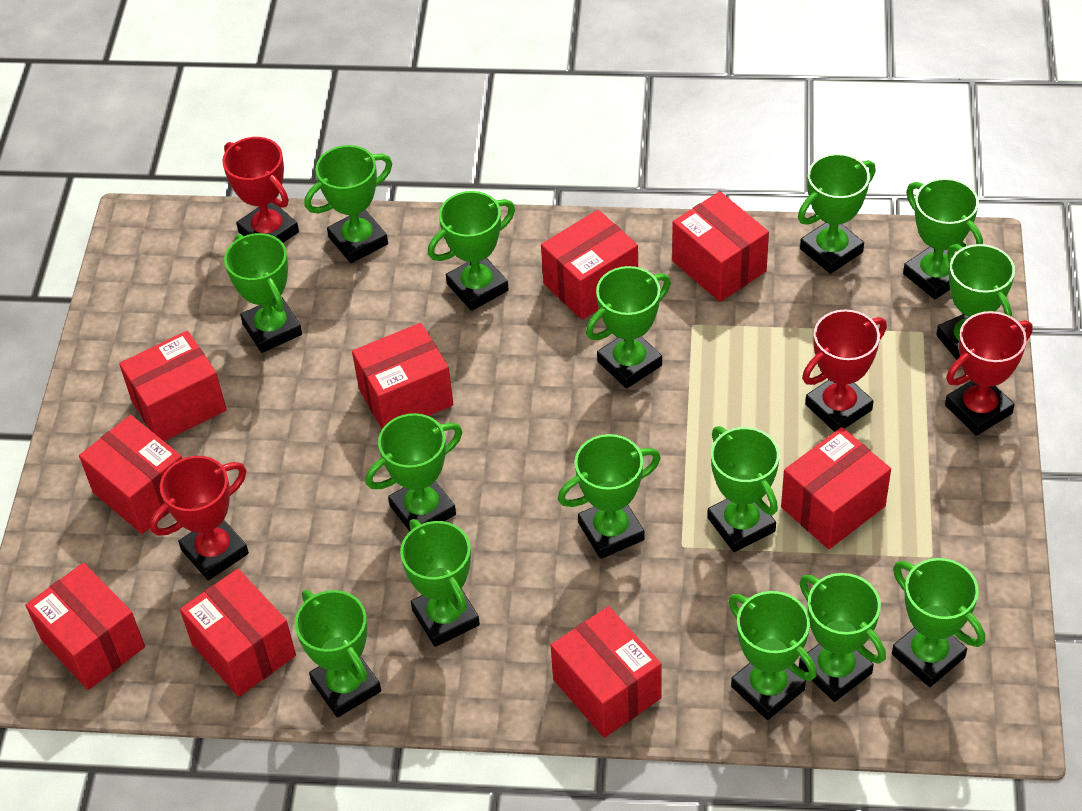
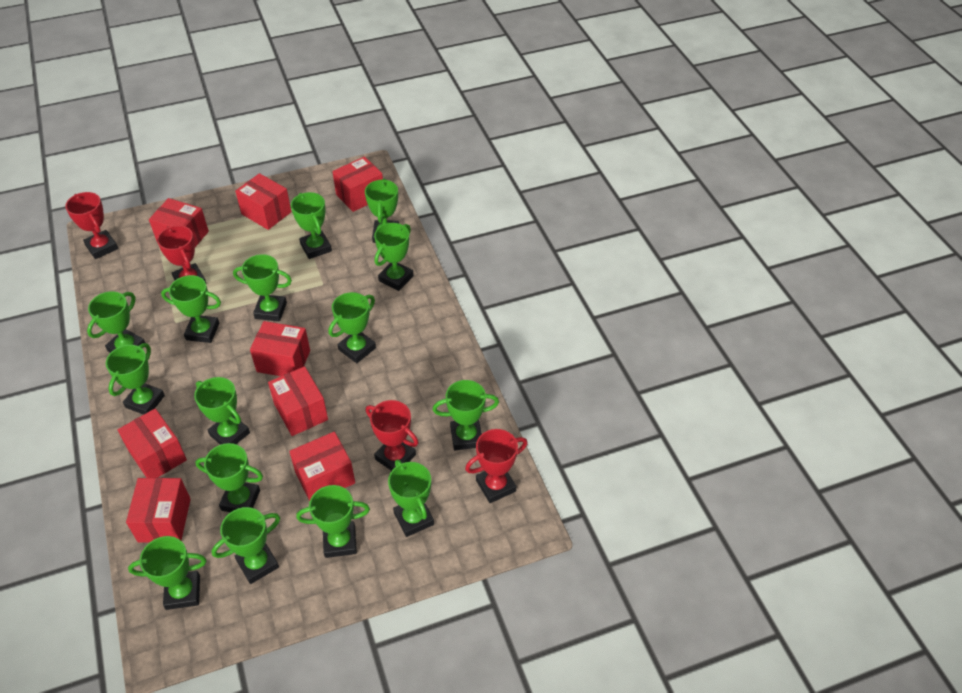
red box: [26,563,145,690] [79,415,182,534] [119,331,227,441] [180,569,296,697] [352,323,454,429] [541,210,638,320] [550,606,661,738] [672,191,769,302] [781,427,891,549] = 9 -> [118,408,187,478] [126,478,191,543] [149,198,209,247] [235,173,292,230] [250,321,310,376] [268,366,328,436] [289,432,355,501] [332,156,383,212] = 8

